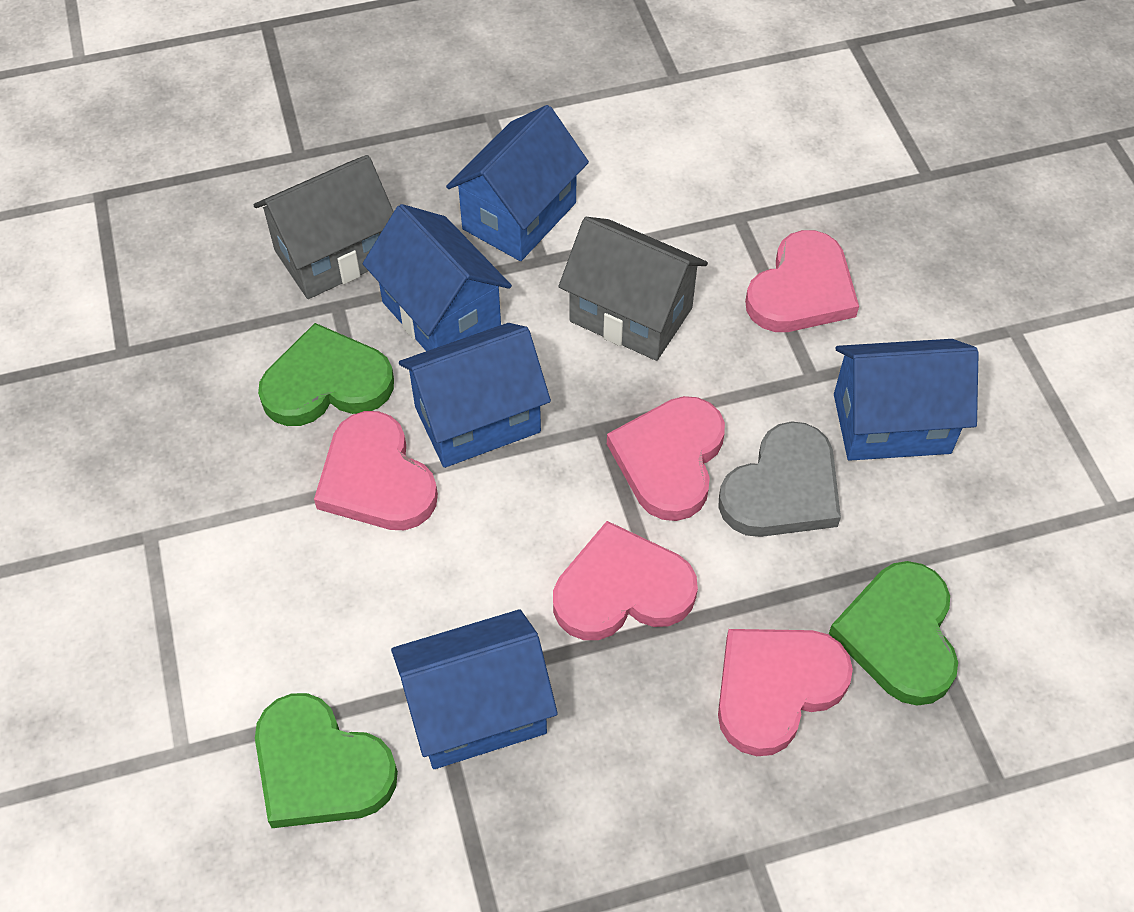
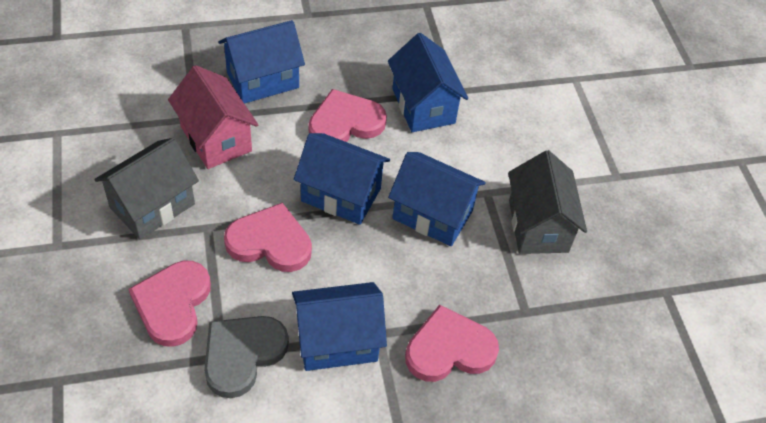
green heart: [255,693,398,828] [258,323,394,426] [829,561,958,706] = 3 -> none = 0
pink heart: [314,411,438,530] [553,521,698,640] [607,396,725,521] [718,629,853,756] [745,230,859,332] = 5 -> [129,261,211,347] [224,203,312,272] [309,89,387,142] [405,304,499,382] = 4
pink house: none = 0 -> [168,65,258,169] = 1

